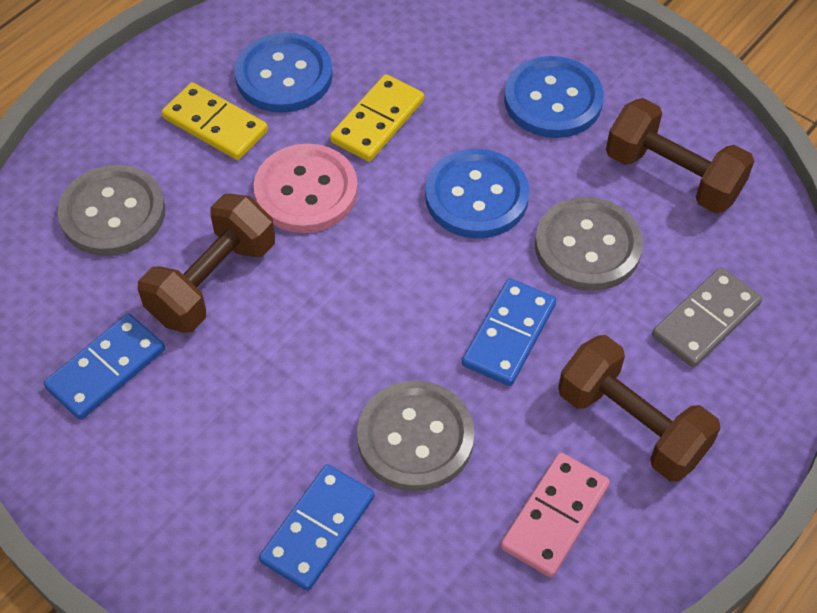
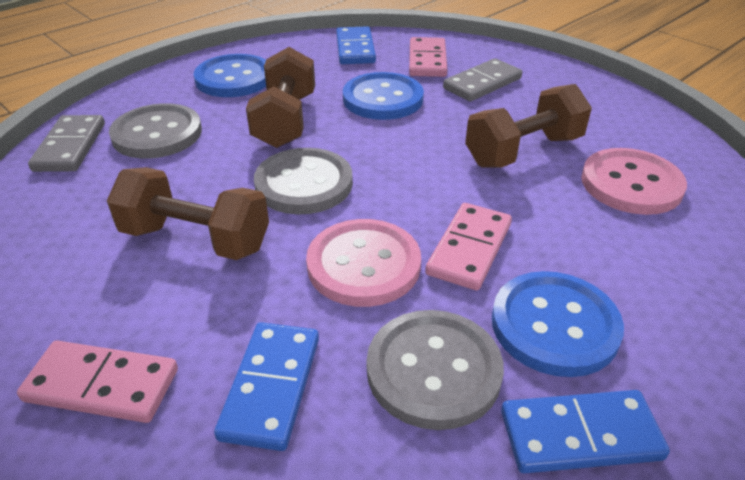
grey domino: [652,267,762,367] = 1 -> [28,115,105,172] [443,58,522,101] = 2
pink button: [254,144,358,233] = 1 -> [306,219,421,307] [581,148,687,215] = 2
pink domino: [501,452,610,578] = 1 -> [17,341,178,423] [409,37,447,77] [425,203,512,290] = 3
yellow domino: [162,82,268,160] [330,74,424,162] = 2 -> none = 0

